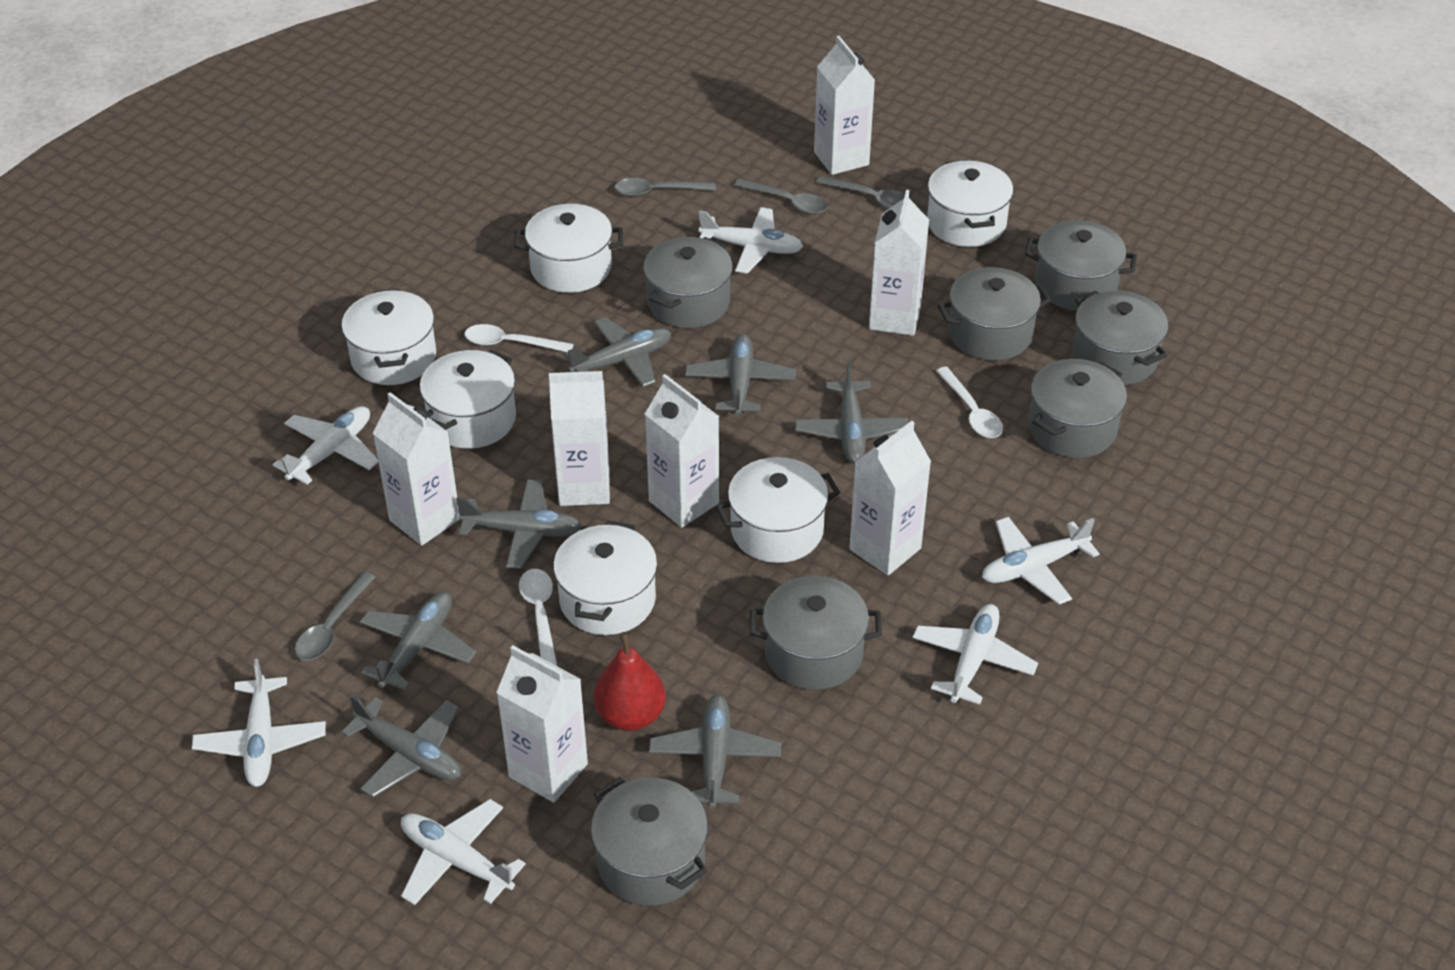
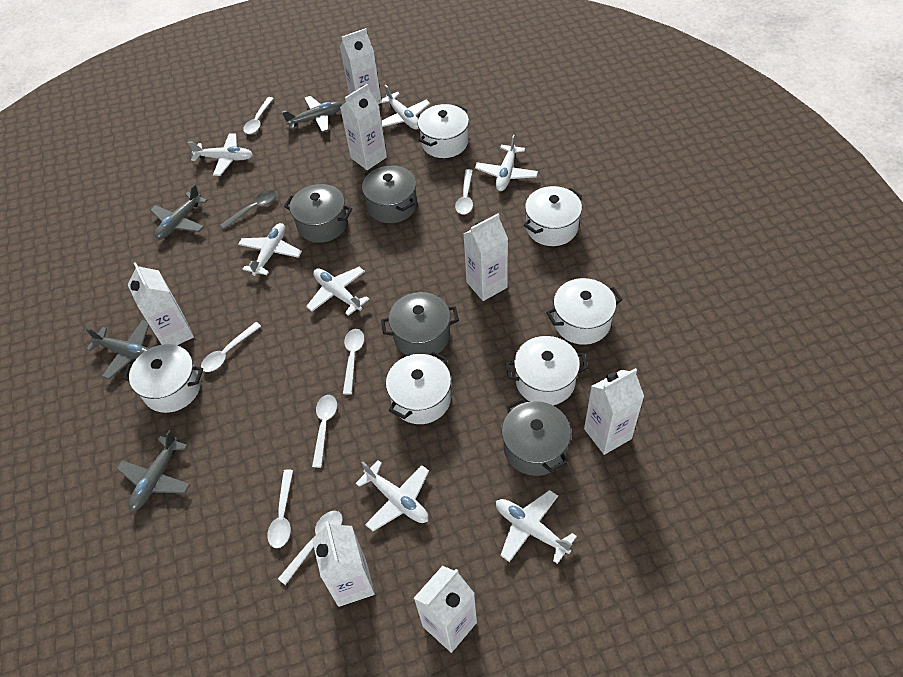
grey plane: [341,695,461,797] [360,592,476,690] [456,479,582,569] [564,317,671,387] [649,695,781,809] [685,334,796,416] [795,362,908,464] = 7 -> [86,320,149,380] [117,430,190,511] [150,184,208,239] [282,96,343,133] = 4
grey pot: [591,777,708,906] [643,237,733,328] [750,576,882,690] [938,267,1051,360] [1025,220,1137,310] [1028,359,1127,458] [1072,291,1168,385] = 7 -> [284,184,352,243] [362,166,417,223] [381,292,459,356] [502,398,571,476] = 4
grey spoon: [295,572,375,661] [614,178,716,196] [734,178,828,214] [816,176,911,208] = 4 -> [220,190,276,229] = 1
red pear: [594,632,666,731] = 1 -> none = 0
white plane: [192,659,326,787] [273,406,378,485] [401,799,526,905] [699,207,803,274] [912,604,1038,704] [982,517,1100,604] = 6 -> [188,133,253,176] [238,223,302,276] [306,267,369,316] [356,460,429,531] [378,85,430,130] [475,135,538,191] [496,490,577,564] = 7
white spoon: [465,324,574,352] [519,569,557,666] [936,367,1003,438] = 3 -> [201,322,261,372] [243,97,274,134] [267,469,293,548] [278,511,343,585] [312,395,337,468] [343,329,364,395] [455,169,473,215] = 7

